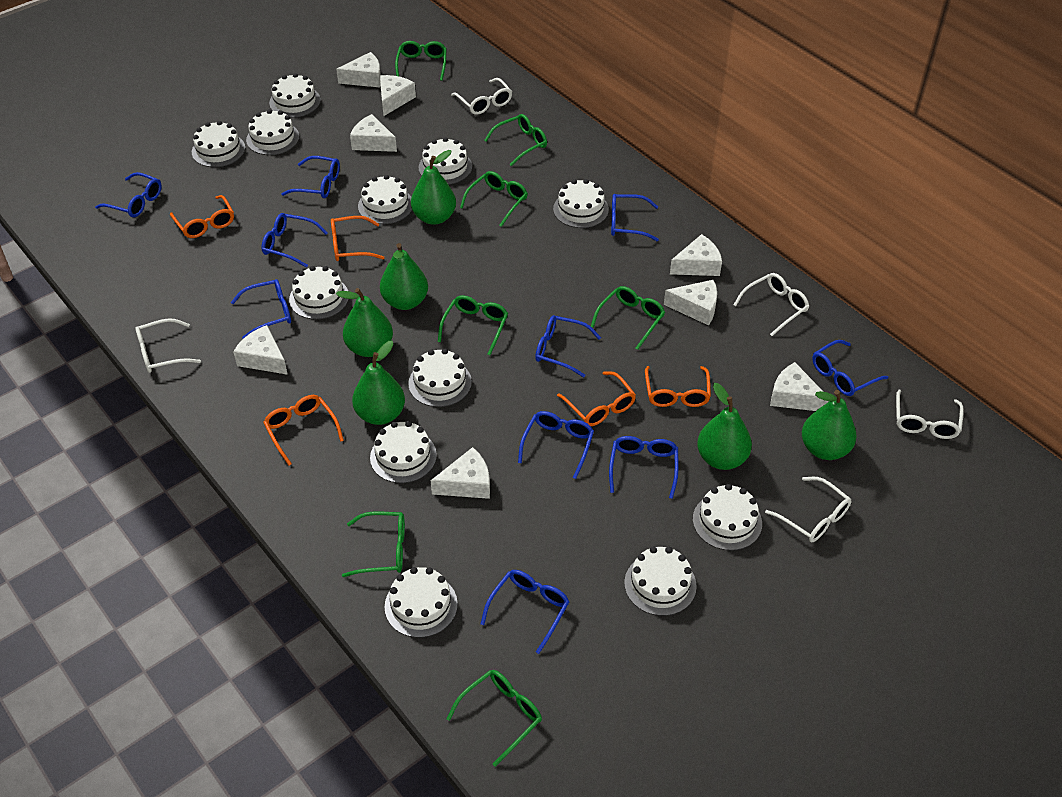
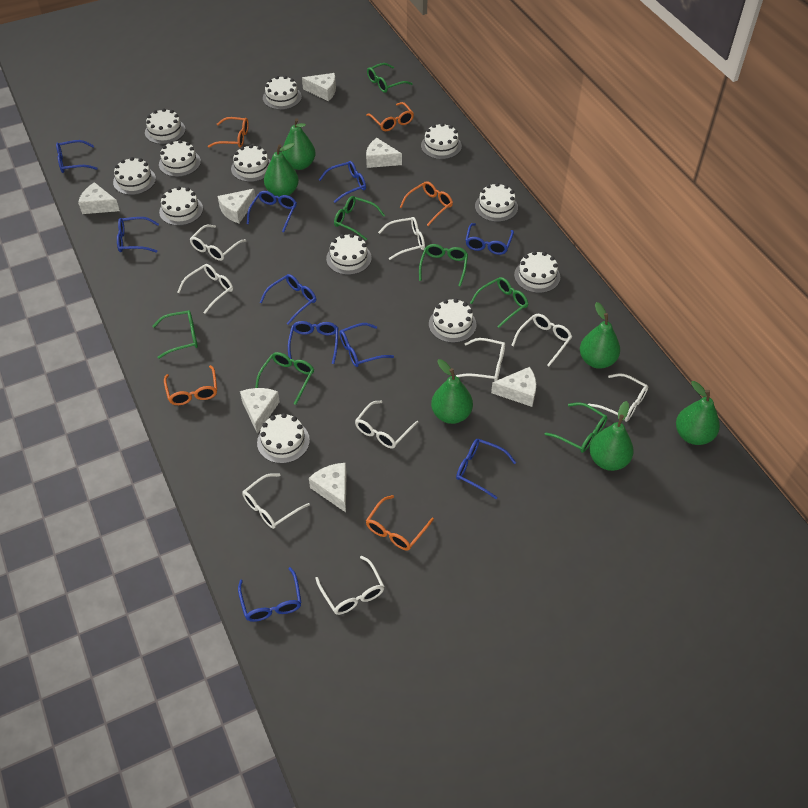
white cheese: [233,325,288,375] [336,52,381,88] [350,114,397,152] [380,75,416,116] [430,447,490,499] [664,280,717,326] [670,234,722,276] [770,362,829,411] = 8 -> [78,182,120,214] [218,189,256,223] [240,388,280,434] [302,73,336,101] [309,463,347,512] [366,138,402,168] [491,367,536,407] = 7
white glasses: [135,318,201,373] [451,78,512,115] [733,273,809,336] [765,477,852,542] [896,390,964,439] = 5 -> [177,264,233,314] [190,225,246,261] [242,473,310,529] [315,556,384,615] [355,400,419,448] [378,217,425,260] [456,338,505,381] [511,314,572,366] [588,373,648,422] = 9

